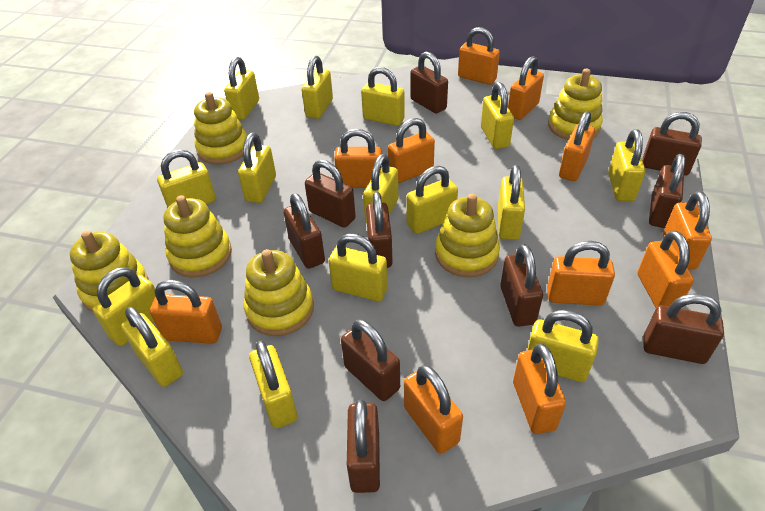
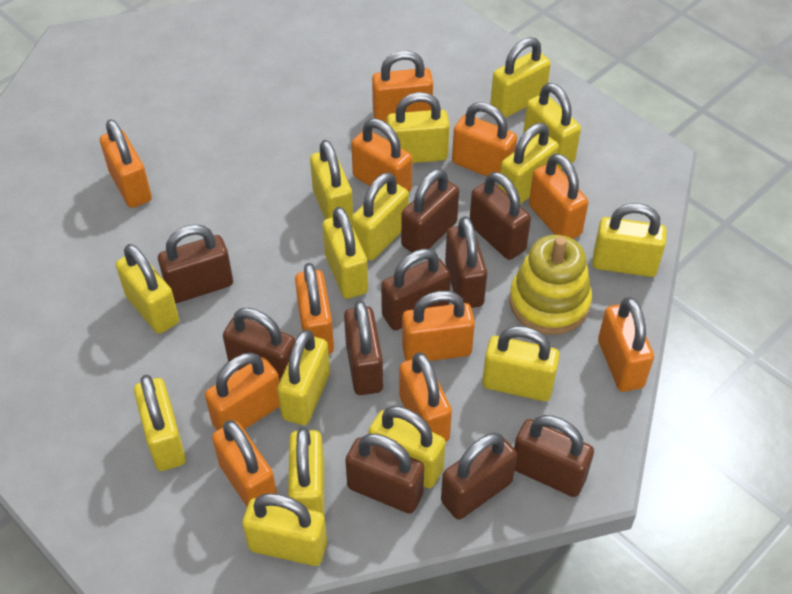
yellow stacking toy: [70,230,148,313] [164,195,232,277] [194,92,247,164] [244,249,314,336] [435,194,500,277] [548,69,603,140] = 6 -> [509,235,592,335] = 1

